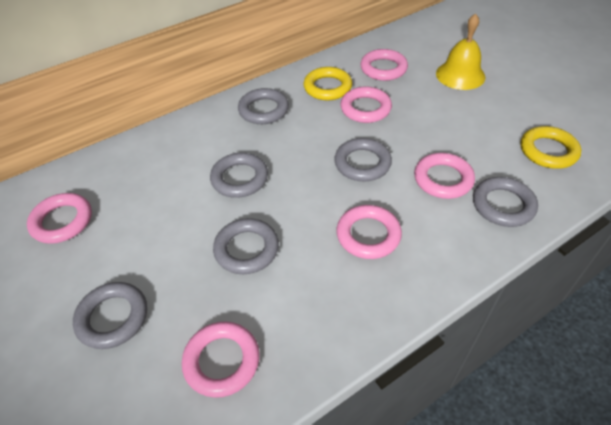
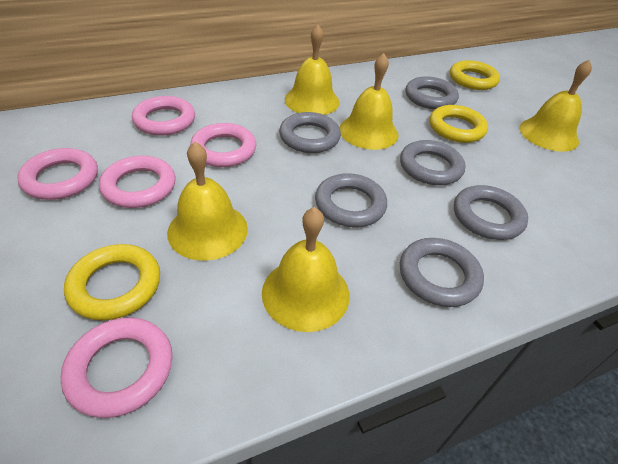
pink ring: [27,193,92,244] [182,322,260,398] [336,205,402,259] [340,87,392,123] [360,49,408,81] [414,153,475,199] = 6 -> [17,148,98,200] [61,317,172,418] [99,156,175,208] [132,96,195,136] [190,123,256,167] = 5
yellow bell: [436,13,486,90] = 1 -> [167,142,248,261] [262,207,349,332] [284,24,340,115] [340,53,399,150] [519,59,592,152] = 5
yellow ring: [303,67,352,101] [521,126,582,169] = 2 -> [64,244,160,321] [429,105,488,143] [450,60,500,90] = 3

